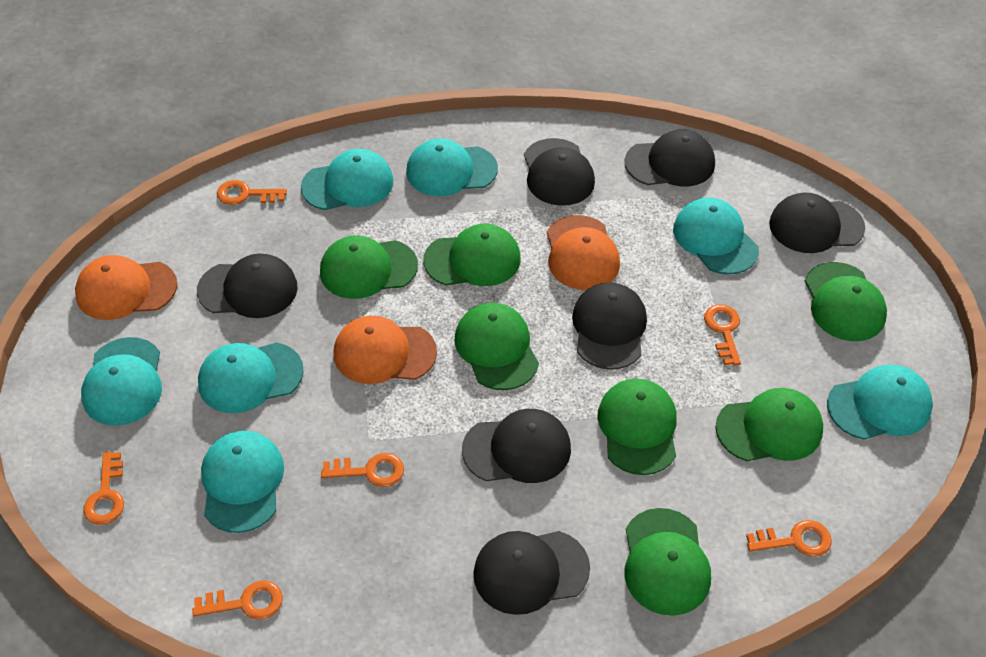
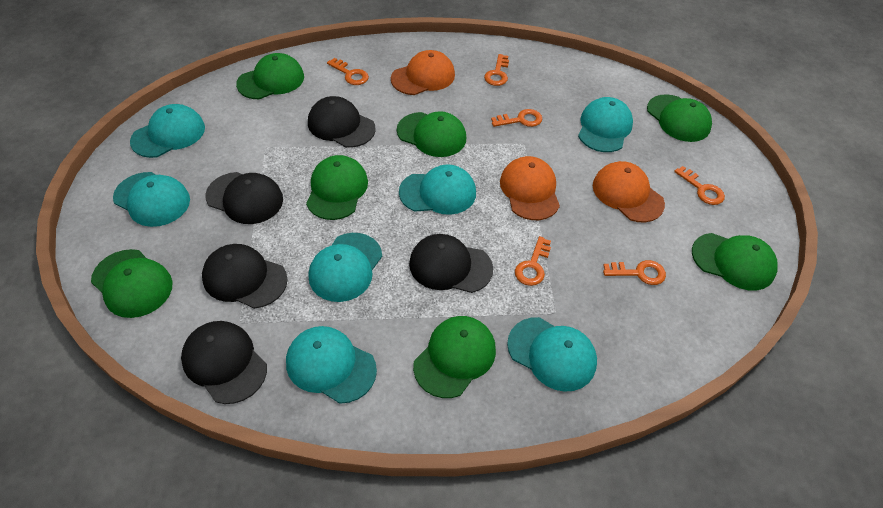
black cap: [197,253,298,318] [462,409,571,483] [473,531,590,615] [524,138,595,206] [572,282,647,370] [624,129,715,186] [769,193,865,253] = 7 -> [181,321,267,404] [202,244,288,309] [205,172,283,224] [308,96,376,148] [409,234,493,293] = 5

